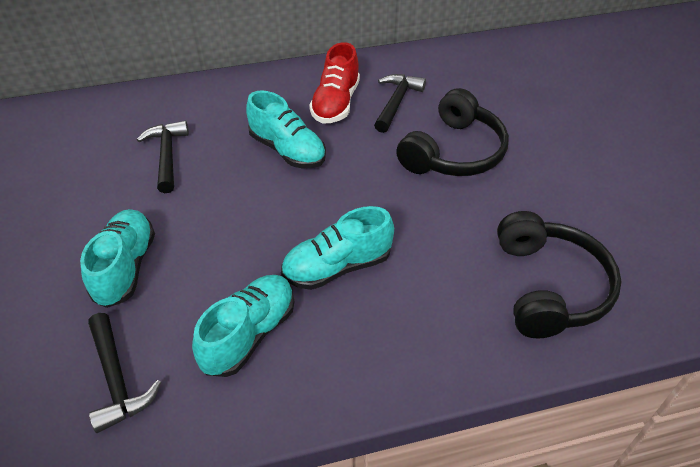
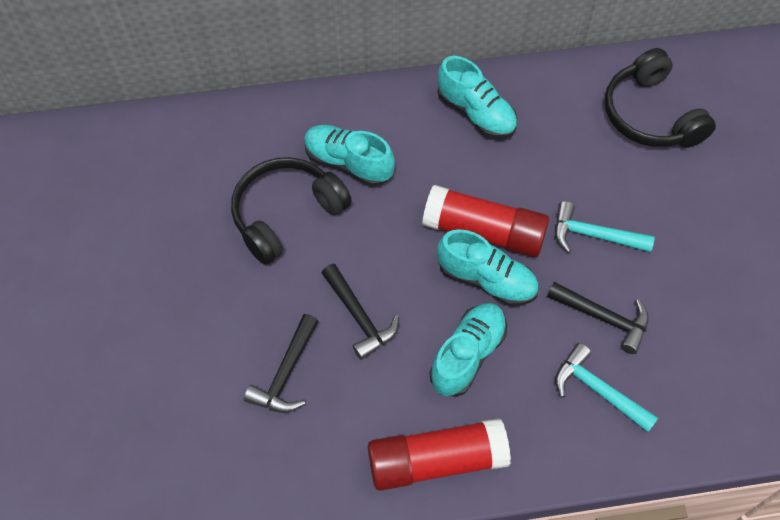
red glue stick: none = 0 -> [368,418,511,491] [422,185,549,257] = 2
red shoe: [309,42,360,124] = 1 -> none = 0
turquoise hammer: none = 0 -> [555,201,655,253] [555,343,658,432] = 2

